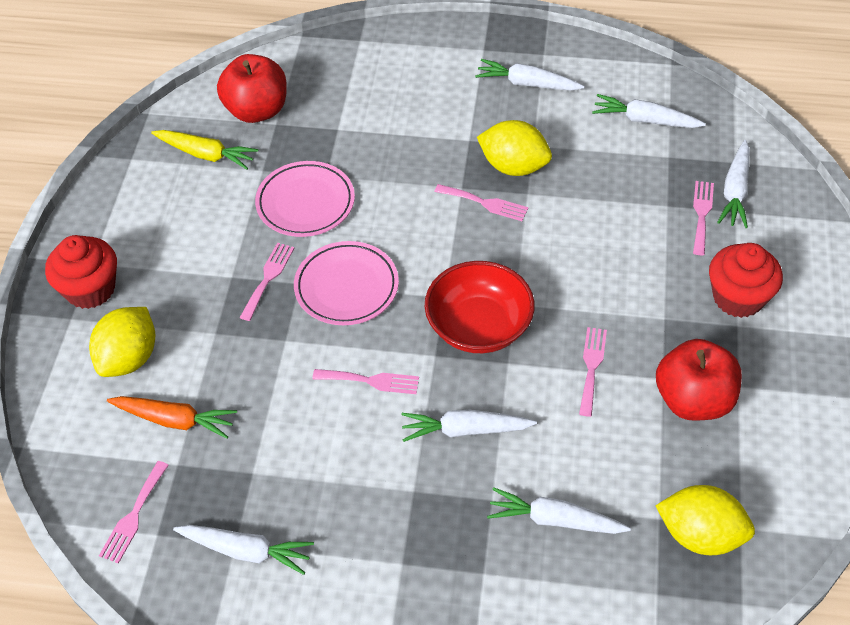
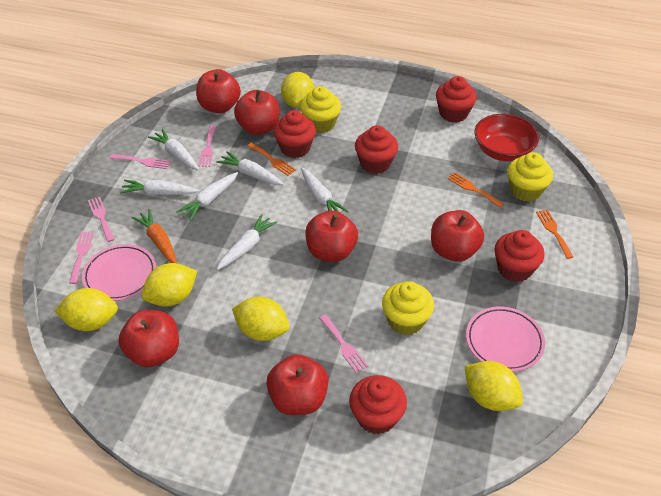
orange fork: none = 0 -> [248,143,296,176] [447,172,503,208] [536,209,574,259] = 3
pink fork: [99,461,169,564] [240,242,294,321] [312,369,419,394] [434,184,528,221] [579,327,607,417] [693,181,714,255] = 6 -> [69,232,94,284] [88,197,115,242] [110,154,171,169] [198,125,216,167] [319,314,368,373] = 5
red apple: [217,54,287,123] [656,339,742,421] = 2 -> [119,310,179,367] [196,69,241,113] [234,90,280,135] [266,354,329,415] [305,210,358,262] [431,210,484,262] = 6
red cupcake: [45,235,117,309] [709,243,783,318] = 2 -> [273,110,316,158] [349,375,407,435] [355,125,398,174] [436,76,477,123] [495,230,545,282] = 5
yellow carrot: [151,130,258,170] = 1 -> none = 0
yellow cupcake: none = 0 -> [300,86,341,133] [382,281,434,335] [508,152,553,202] = 3
yellow lemon: [89,307,156,377] [477,120,552,176] [655,485,755,555] = 3 -> [55,288,118,331] [142,263,197,307] [232,297,289,341] [281,72,314,108] [464,361,523,411] = 5

